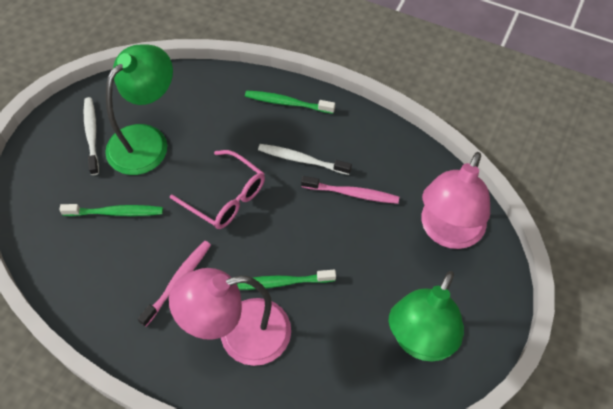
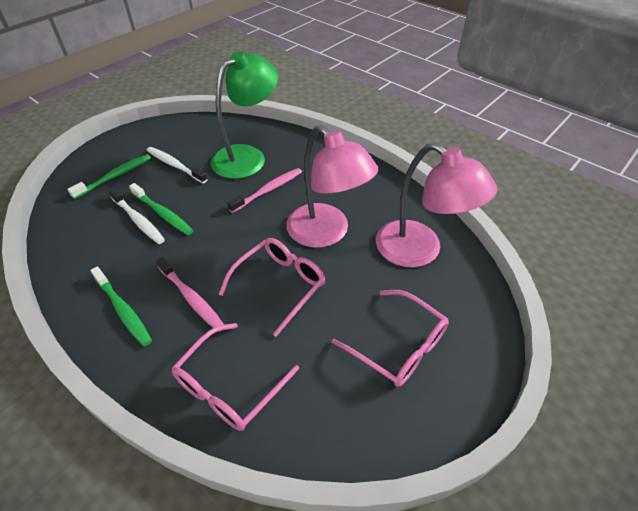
green lamp: [105,44,173,175] [389,271,464,361] = 2 -> [211,51,278,179] = 1
pink glasses: [170,150,265,229] = 1 -> [171,323,299,431] [219,238,326,337] [332,290,449,387] = 3

